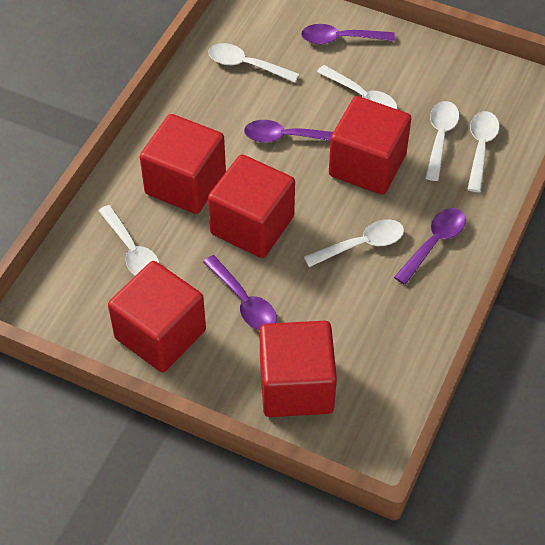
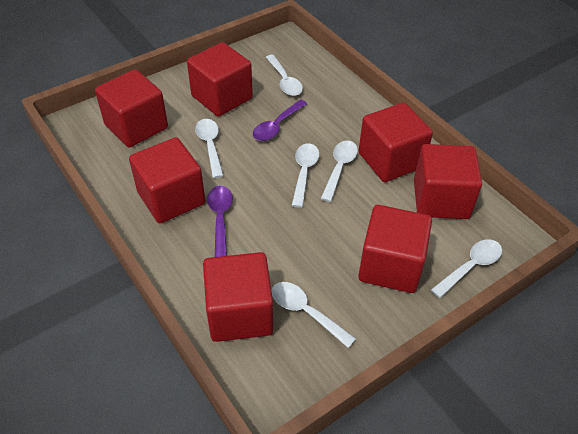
purple spoon: [203,255,277,330] [244,120,333,143] [301,24,395,44] [394,208,466,285] = 4 -> [207,186,233,257] [253,99,307,141] = 2
red cube: [108,261,206,372] [140,114,226,214] [208,154,295,258] [259,321,337,417] [329,96,411,195] = 5 -> [95,69,168,147] [129,137,205,223] [187,42,253,117] [203,252,273,342] [358,103,433,182] [358,205,432,293] [414,144,482,219] = 7

